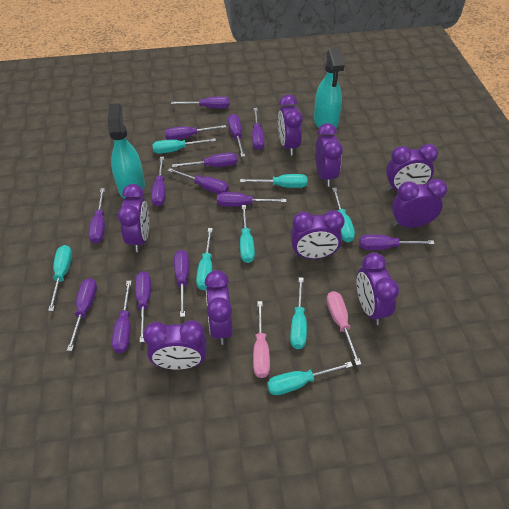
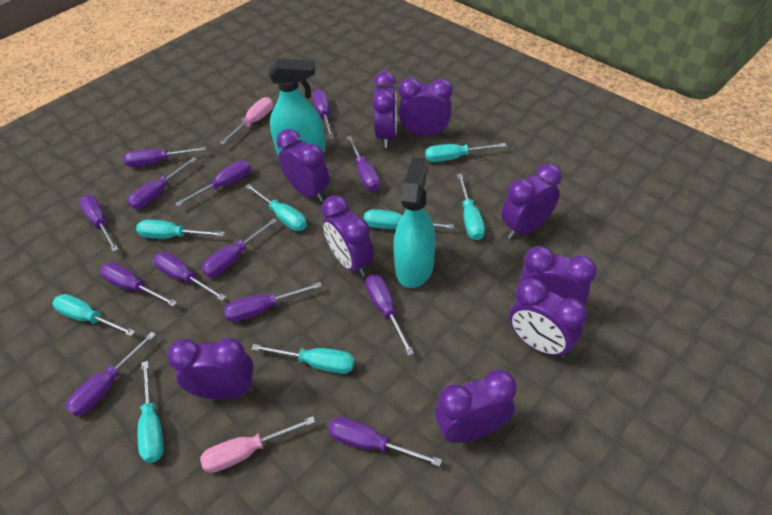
purple screwdriver: [67,278,97,351] [89,188,105,243] [112,281,131,353] [135,271,151,343] [151,157,165,206] [165,125,226,140] [168,168,229,194] [171,97,230,108] [172,153,237,167] [174,250,189,317] [217,192,286,207] [228,114,245,157] [252,108,264,150] [359,235,434,250] = 14 -> [65,332,156,417] [79,195,118,252] [100,263,178,307] [124,147,206,167] [127,157,197,209] [153,252,226,301] [175,160,251,206] [201,218,277,277] [224,282,322,322] [313,89,334,139] [329,417,442,467] [346,136,380,191] [365,274,414,356] = 13

